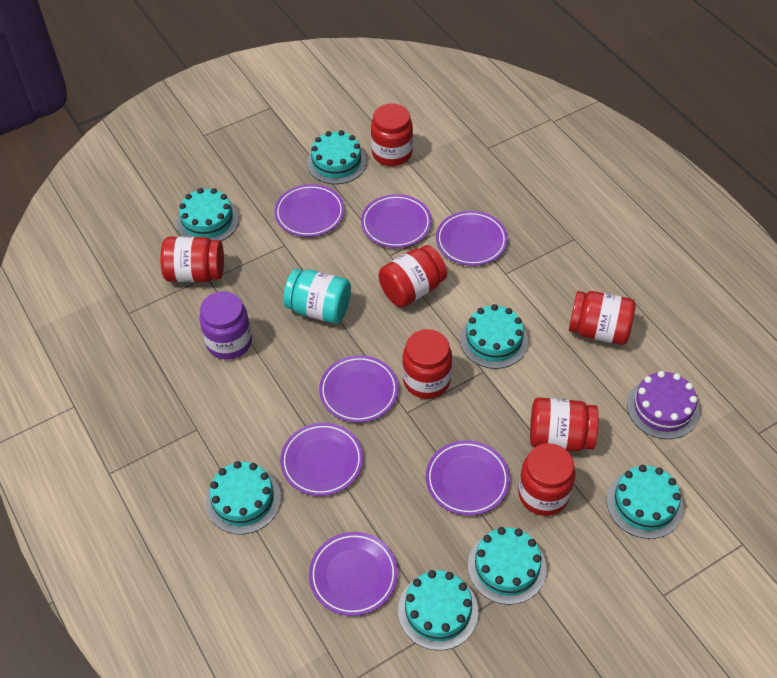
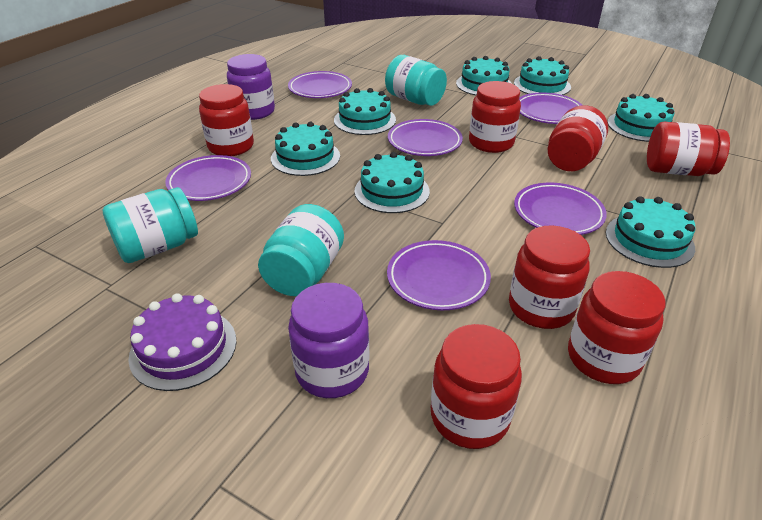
purple jar: [200,291,252,360] = 1 -> [227,54,275,120] [288,283,369,398] = 2
purple plate: [274,184,345,237] [280,423,363,496] [309,532,398,616] [319,355,398,423] [361,194,432,248] [426,440,510,516] [436,211,508,266] = 7 -> [165,155,251,201] [288,71,352,98] [387,240,491,310] [388,119,463,156] [514,183,607,235] [519,93,582,124] = 6
turquoise jar: [283,269,351,323] = 1 -> [103,187,198,263] [258,204,344,296] [385,55,447,106] = 3

